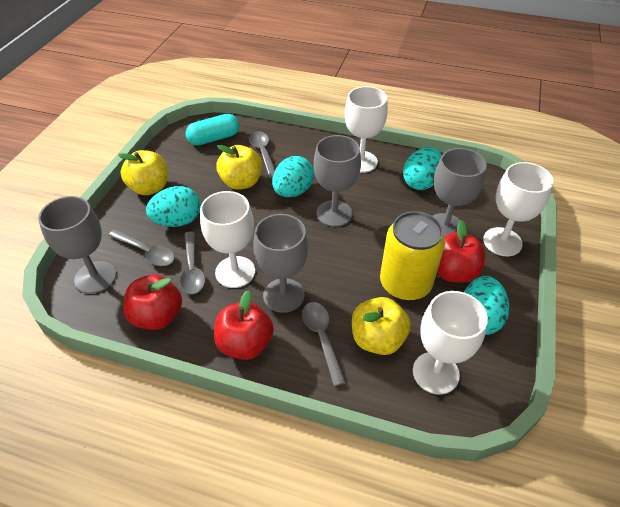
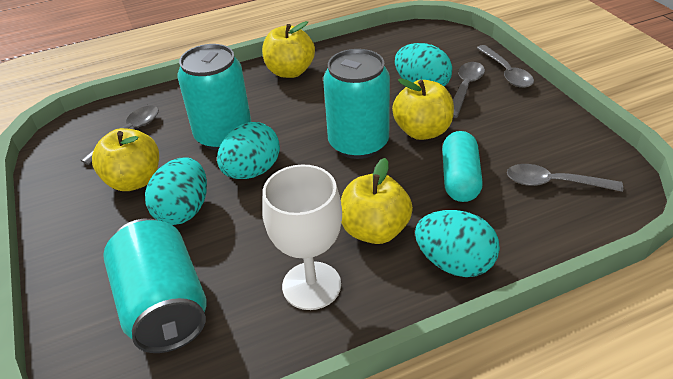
grey goblet: [38,196,116,294] [253,214,309,313] [314,135,361,227] [433,148,487,237] = 4 -> none = 0
red apple: [123,274,182,330] [214,290,274,360] [437,220,486,283] = 3 -> none = 0
turquoise can: none = 0 -> [103,219,207,353] [178,44,252,150] [323,49,390,159] = 3
white goblet: [200,191,255,288] [345,86,388,173] [413,291,488,395] [483,162,554,256] = 4 -> [262,164,342,310] = 1
yellow apple: [118,150,168,195] [216,145,262,190] [352,297,411,355] = 3 -> [92,128,159,191] [262,21,315,78] [341,158,413,244] [392,78,454,140] = 4
yellow can: [380,211,445,301] = 1 -> none = 0

